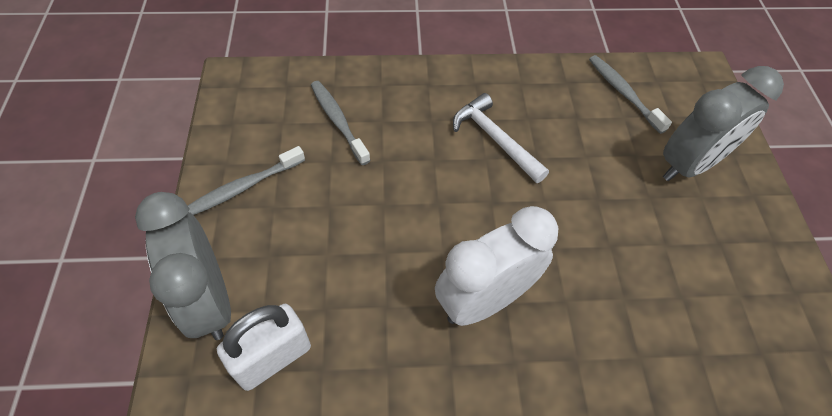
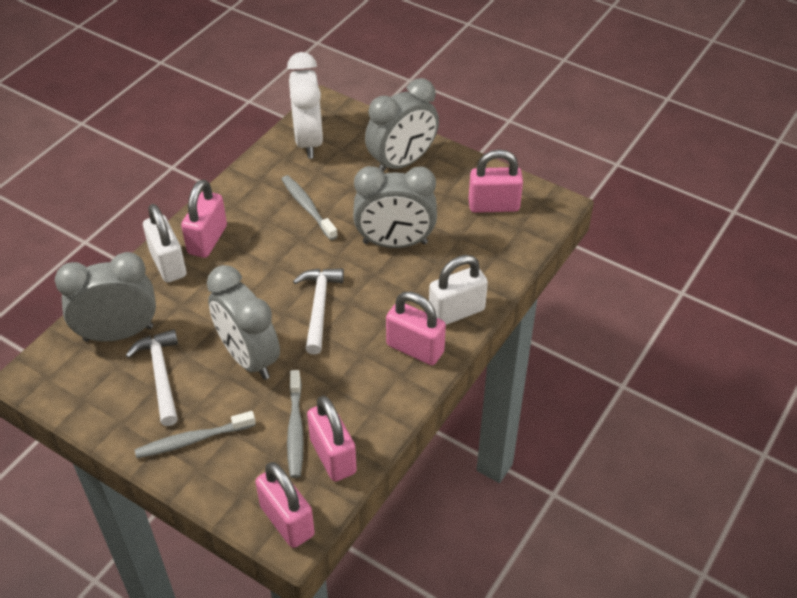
grey clock: [135,192,231,340] [663,66,784,181] = 2 -> [55,252,156,342] [207,265,280,380] [353,166,437,248] [365,78,439,172] = 4
pink padlock: none = 0 -> [181,180,227,258] [255,462,315,548] [307,395,357,481] [386,292,446,365] [469,149,523,213] = 5
white hammer: [453,93,549,183] = 1 -> [126,329,178,426] [293,268,344,354] = 2
white padlock: [217,304,311,391] = 1 -> [143,204,186,283] [429,255,488,325] = 2

